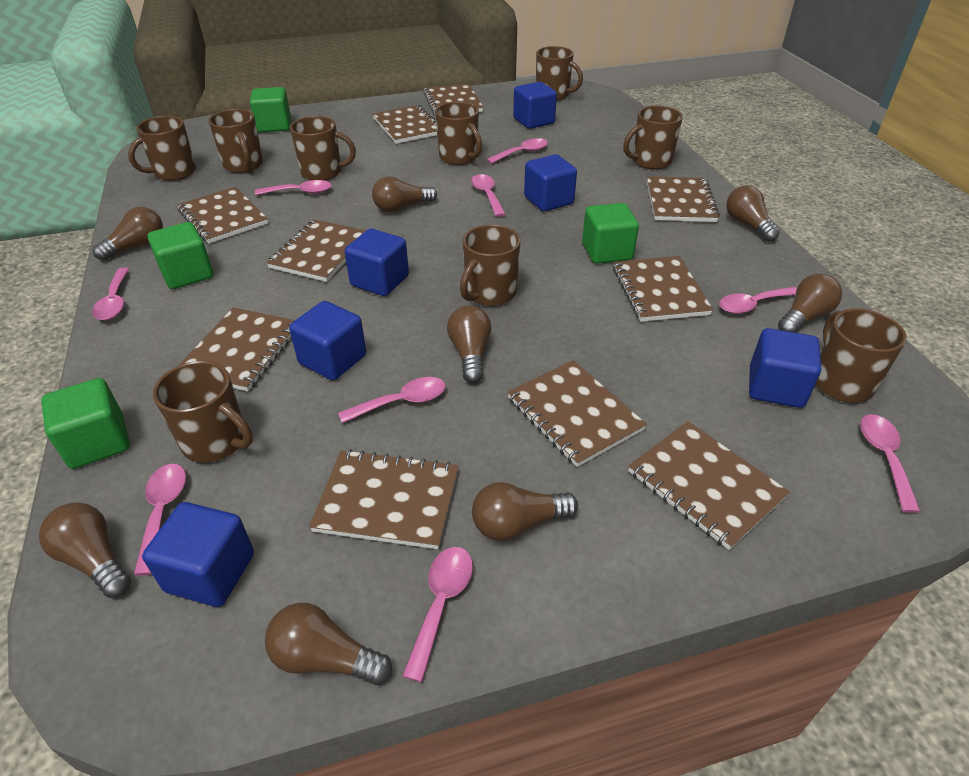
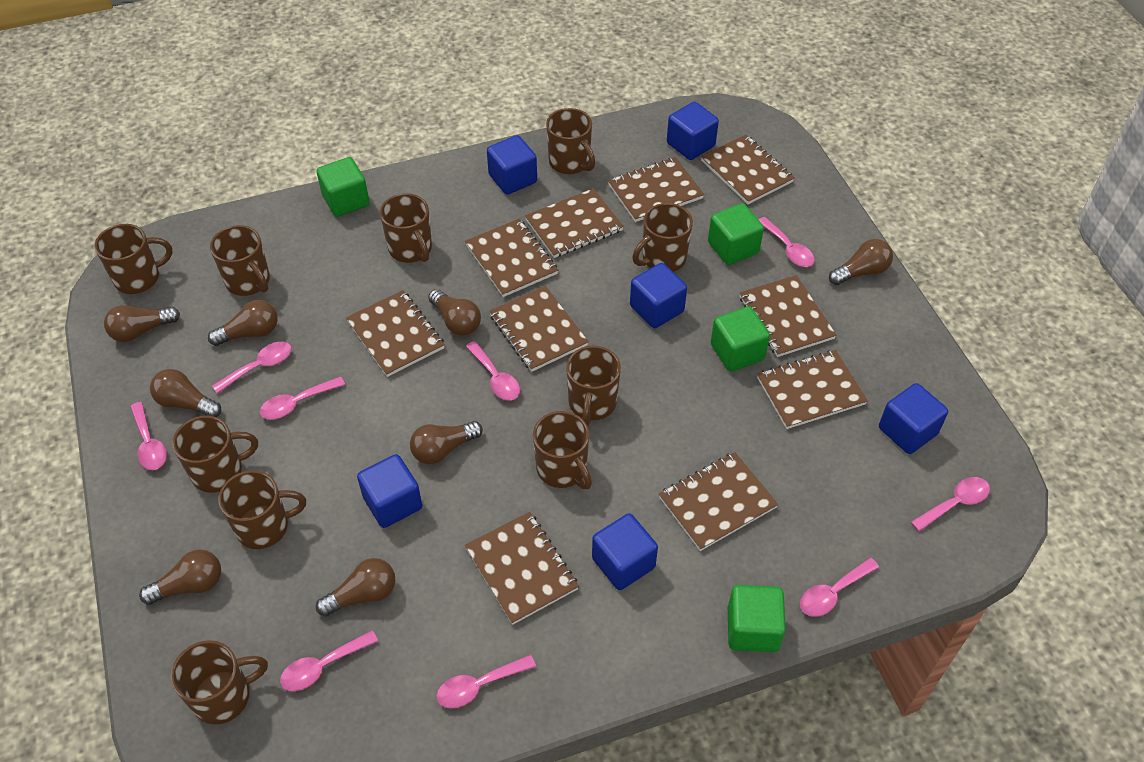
brown mug: [128,116,196,181] [153,361,253,463] [208,109,263,173] [290,116,356,181] [435,102,482,165] [460,225,521,306] [536,46,583,101] [623,106,683,170] [816,308,907,403] = 9 -> [94,224,173,294] [171,640,268,725] [172,416,258,493] [210,225,270,296] [218,470,306,549] [380,193,432,263] [533,411,592,489] [546,108,595,174] [566,346,621,426] [632,203,693,272] = 10

